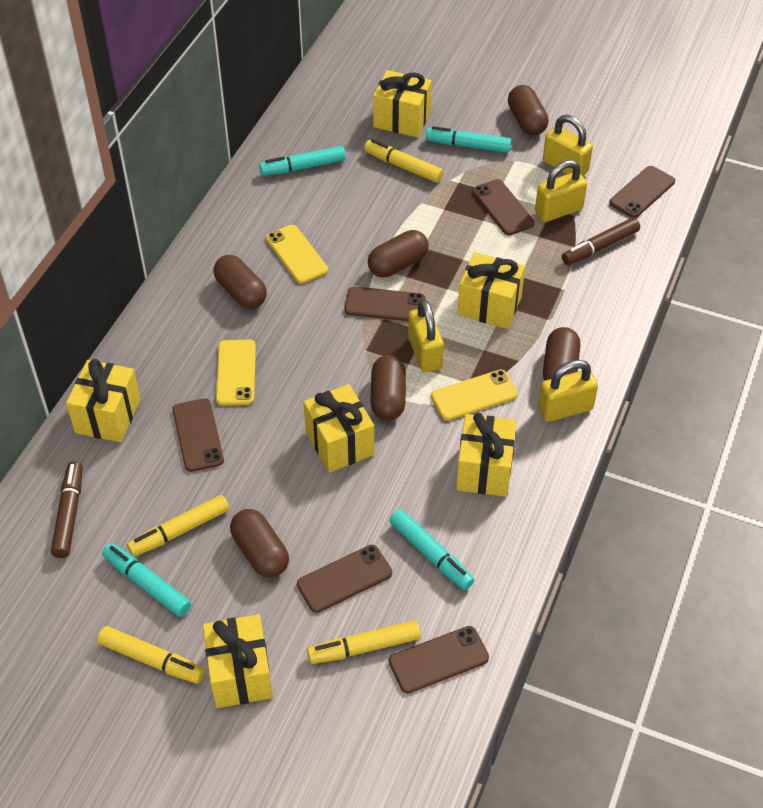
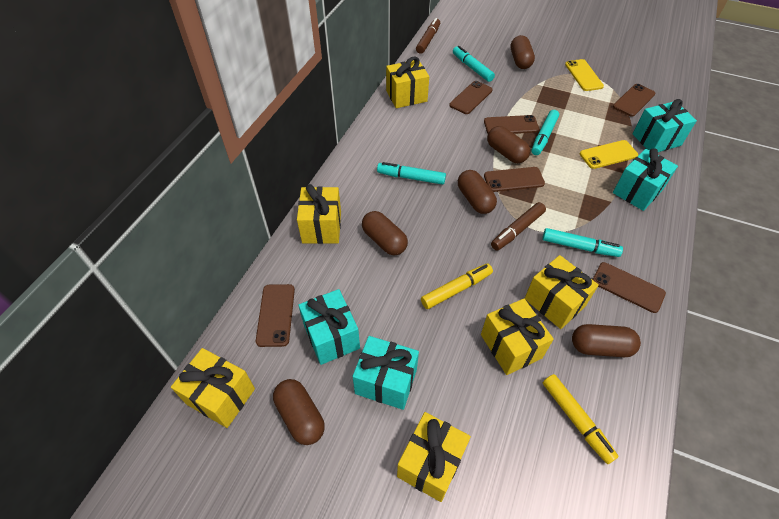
turquoise gift: none = 0 -> [298,289,360,365] [352,336,419,410] [613,148,678,211] [633,99,697,152] = 4
yellow marker: [97,626,205,684] [127,495,229,557] [307,620,421,664] [364,139,443,183] = 4 -> [421,264,493,309] [543,374,619,464] = 2
yellow padlock: [408,299,444,372] [535,160,587,222] [538,360,598,422] [543,115,593,176] = 4 -> none = 0
yellow phone: [216,340,256,406] [266,225,328,284] [431,370,518,421] = 3 -> [565,59,604,91] [580,140,638,169] = 2

